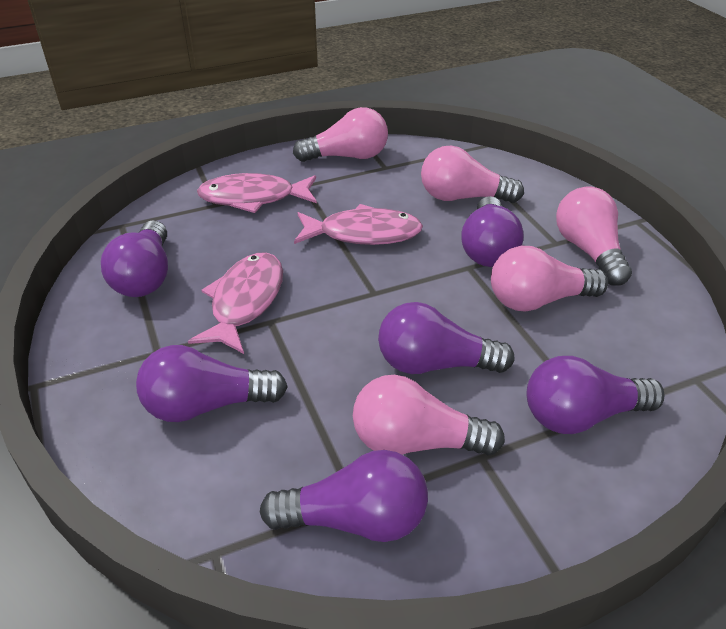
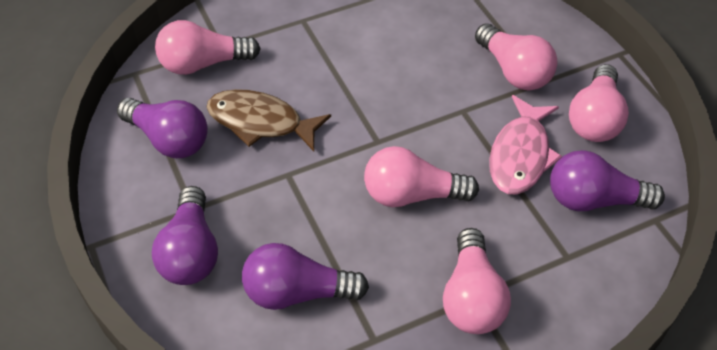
brown fish: none = 0 -> [207,89,331,152] = 1
pink fish: [188,253,283,354] [197,173,317,213] [294,204,423,245] = 3 -> [489,95,562,195] = 1
purple light bulb: [101,220,168,297] [136,345,288,422] [260,450,428,542] [378,302,515,374] [461,196,523,267] [527,356,665,434] = 6 -> [117,98,208,158] [152,186,218,285] [242,243,369,310] [550,150,665,211] = 4

